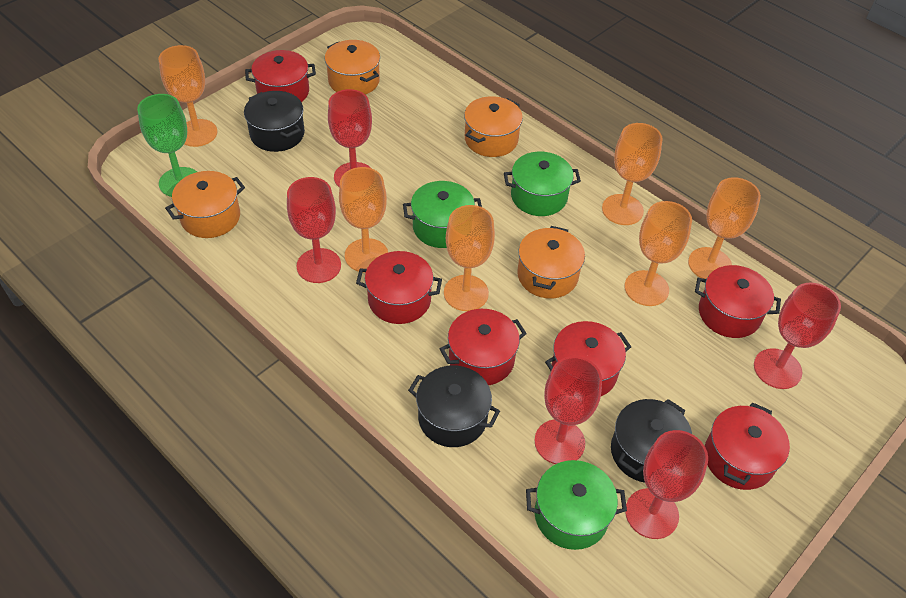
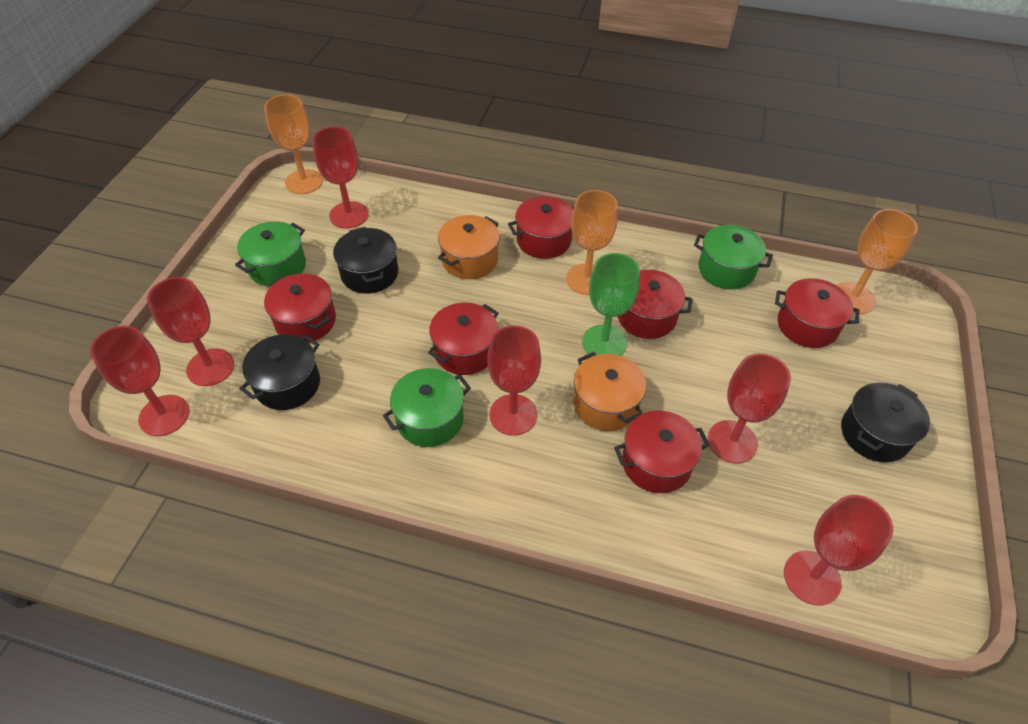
orange goblet: [158,45,218,147] [339,167,388,273] [444,205,495,311] [602,123,663,225] [625,201,692,306] [688,177,761,279] = 6 -> [264,94,323,194] [566,190,618,295] [837,209,918,314] = 3
orange pot: [165,171,245,238] [325,40,380,95] [464,96,523,157] [517,226,585,299] = 4 -> [438,215,500,279] [573,352,646,431] = 2
red goblet: [287,177,341,283] [328,89,372,188] [534,356,602,464] [625,430,708,539] [754,283,841,389] = 5 -> [90,326,190,436] [147,277,234,386] [312,127,369,229] [487,325,541,435] [708,353,791,464] [784,495,893,605] = 6

